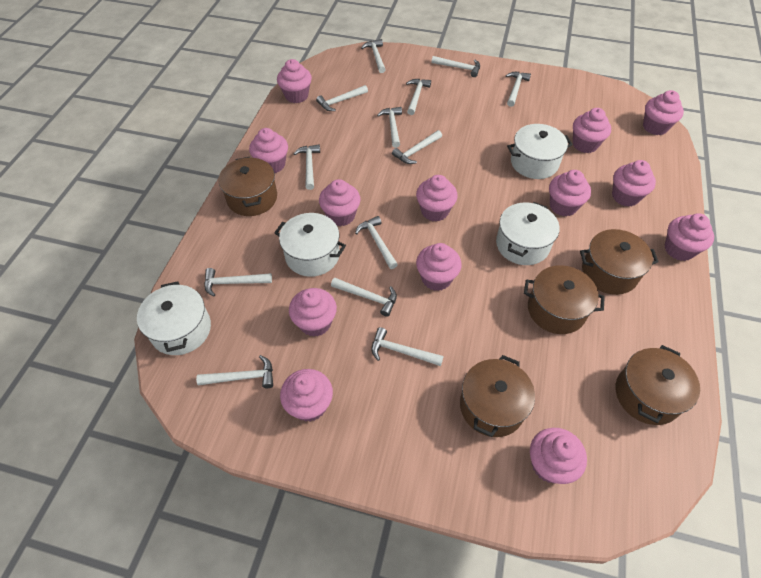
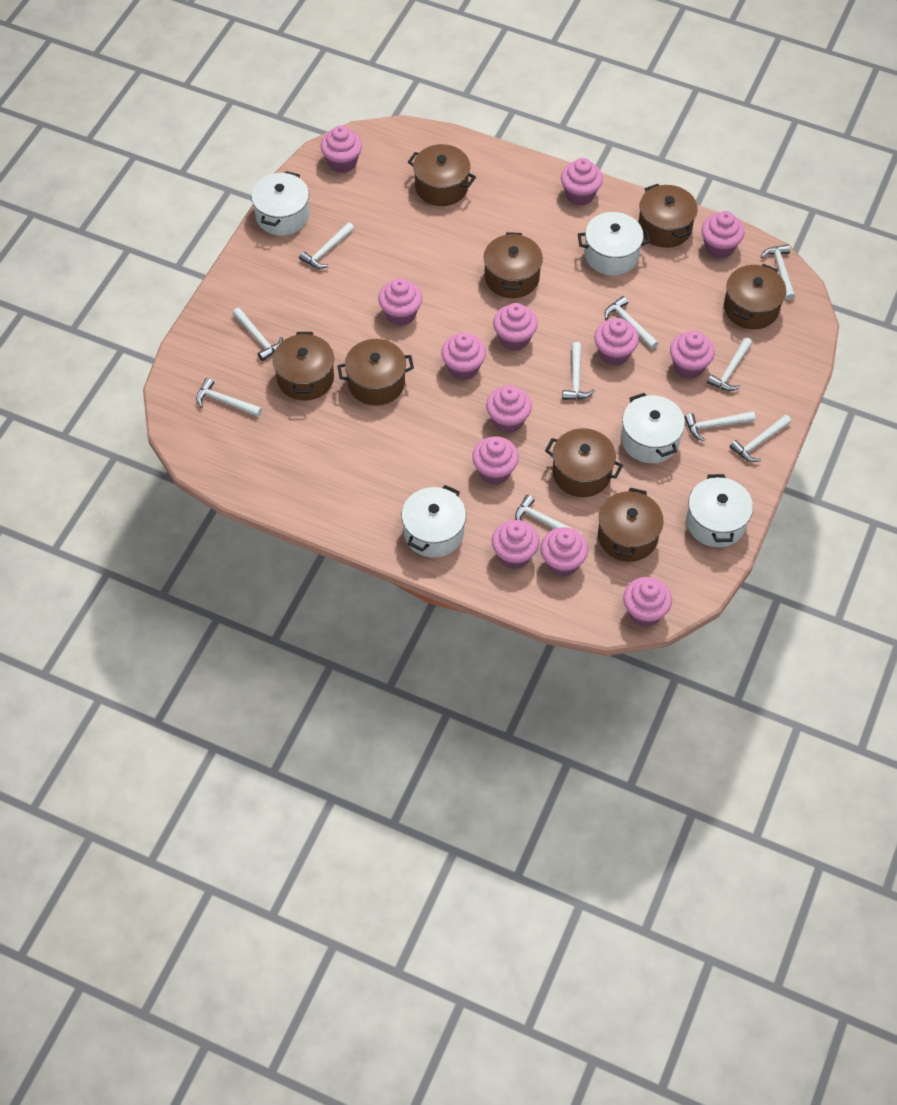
brown pot: [219,157,277,216] [460,355,535,437] [524,265,605,334] [580,229,659,295] [616,345,700,425] = 5 -> [273,332,334,401] [337,339,414,406] [408,144,476,206] [484,232,543,298] [545,428,623,497] [598,488,664,562] [638,184,697,248] [724,264,786,329] = 8
white hammer: [196,355,273,388] [204,268,272,297] [293,145,320,190] [316,85,368,111] [331,278,397,317] [355,216,398,269] [361,39,386,73] [371,327,444,366] [377,107,402,148] [392,130,442,164] [406,79,431,115] [431,56,480,77] [506,72,531,107] = 13 -> [196,378,262,417] [232,308,283,361] [299,222,354,269] [515,495,583,535] [562,342,595,400] [605,296,658,349] [684,411,755,441] [707,338,752,391] [729,415,791,462] [761,244,795,300] = 10
white pot: [137,281,211,355] [274,213,346,277] [496,202,560,265] [507,124,573,179] = 4 -> [251,171,309,235] [402,485,466,557] [578,212,650,275] [621,393,685,463] [686,474,753,547] = 5

